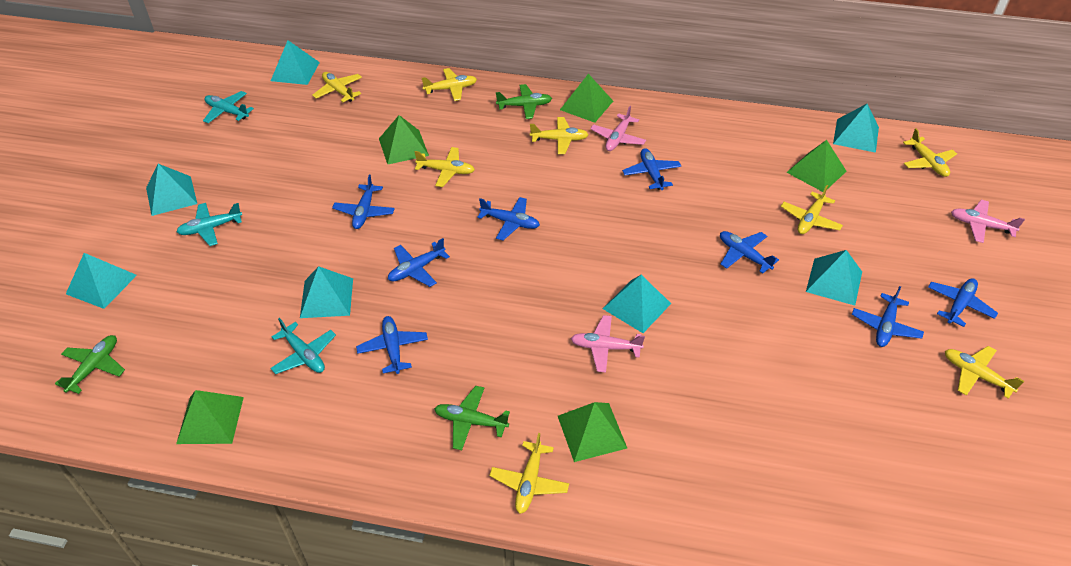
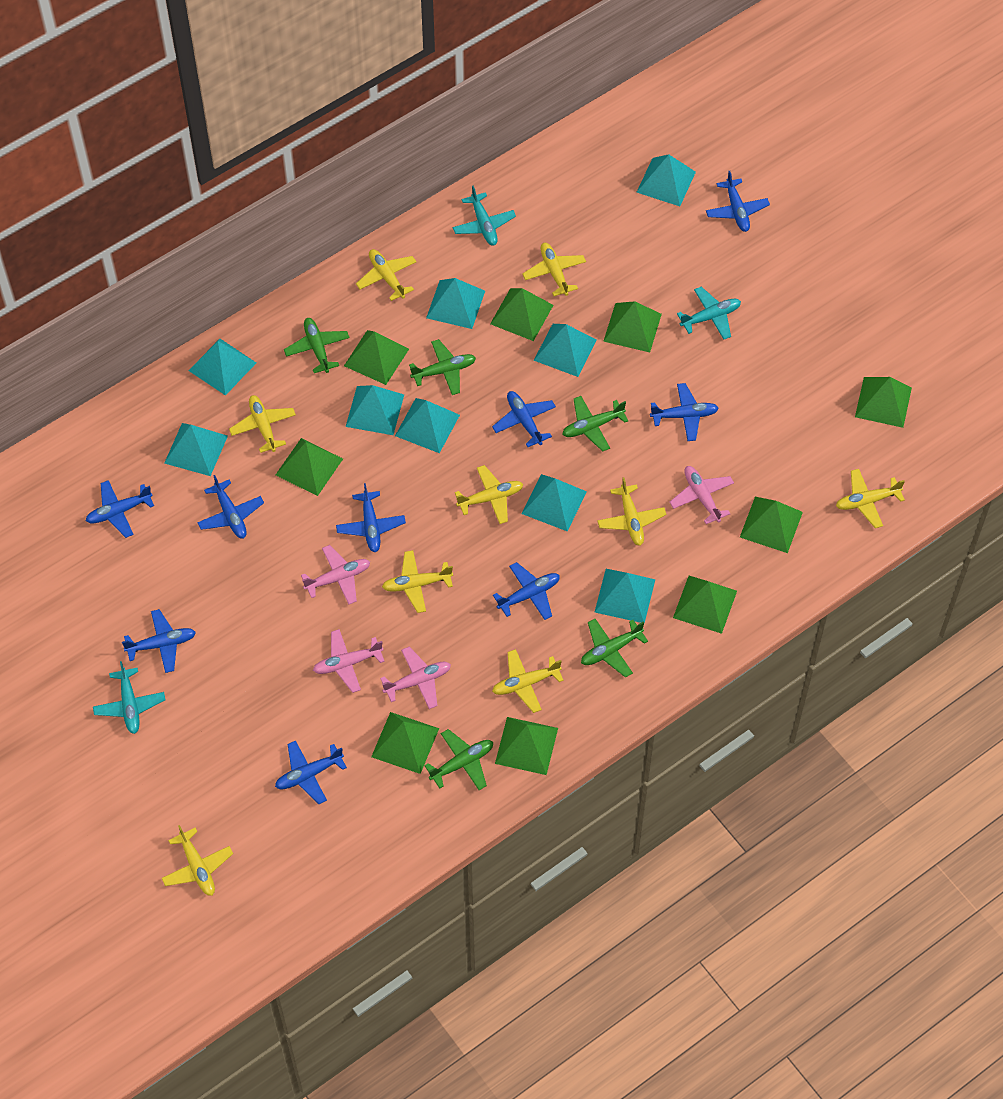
blue plane: [332,174,395,229] [356,316,428,374] [388,238,450,287] [477,197,540,240] [622,148,681,190] [720,231,779,274] [852,286,924,347] [928,278,998,327] = 8 -> [86,480,154,538] [122,609,196,673] [197,475,264,539] [275,741,347,804] [336,483,406,552] [492,391,556,447] [493,562,560,620] [650,383,719,441] [706,171,770,232] = 9
green plane: [55,335,125,394] [434,386,510,450] [496,84,552,119] = 3 -> [284,318,350,373] [409,339,476,395] [424,729,493,790] [562,396,628,452] [581,619,648,678] = 5
green pyramid: [176,390,244,444] [379,115,429,164] [558,402,627,462] [560,74,613,123] [786,140,847,192] = 5 -> [276,438,343,496] [344,330,409,385] [371,712,439,774] [490,288,553,341] [495,717,558,775] [603,301,662,352] [673,576,737,634] [740,497,803,553] [855,377,912,428] = 9
pink plane: [571,315,645,373] [590,106,646,151] [951,200,1025,243] = 3 -> [301,545,370,605] [313,629,385,693] [380,647,451,709] [669,466,734,524] = 4
turquoise pyramid: [66,253,137,309] [146,164,197,216] [271,40,320,85] [300,266,353,318] [603,275,671,333] [806,250,862,306] [833,104,879,153] = 7 -> [164,423,228,476] [189,339,256,396] [346,385,404,435] [395,398,460,453] [426,278,485,329] [521,474,587,531] [534,324,597,377] [595,569,655,623] [637,154,696,206] = 9
yellow plane: [312,72,362,102] [415,147,475,187] [422,68,477,101] [489,433,569,514] [530,117,589,154] [781,185,843,234] [903,128,957,177] [945,346,1024,399] = 8 -> [162,825,233,896] [229,395,296,453] [356,249,416,301] [382,550,453,613] [455,465,523,524] [492,649,564,713] [522,243,586,296] [597,477,666,546] [836,469,905,528] = 9

